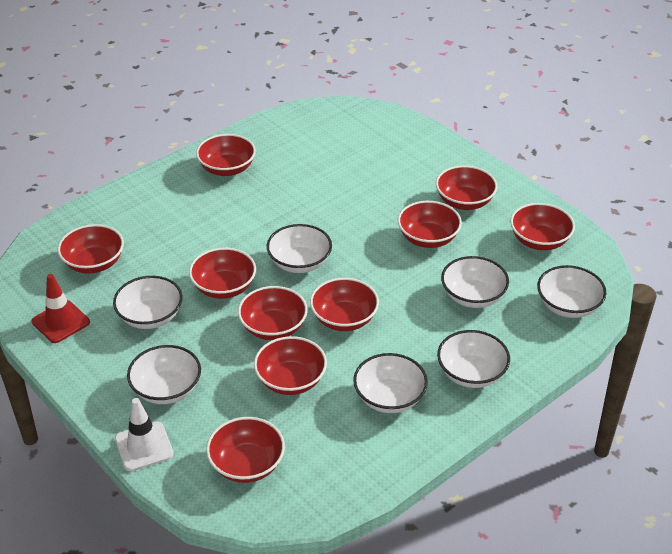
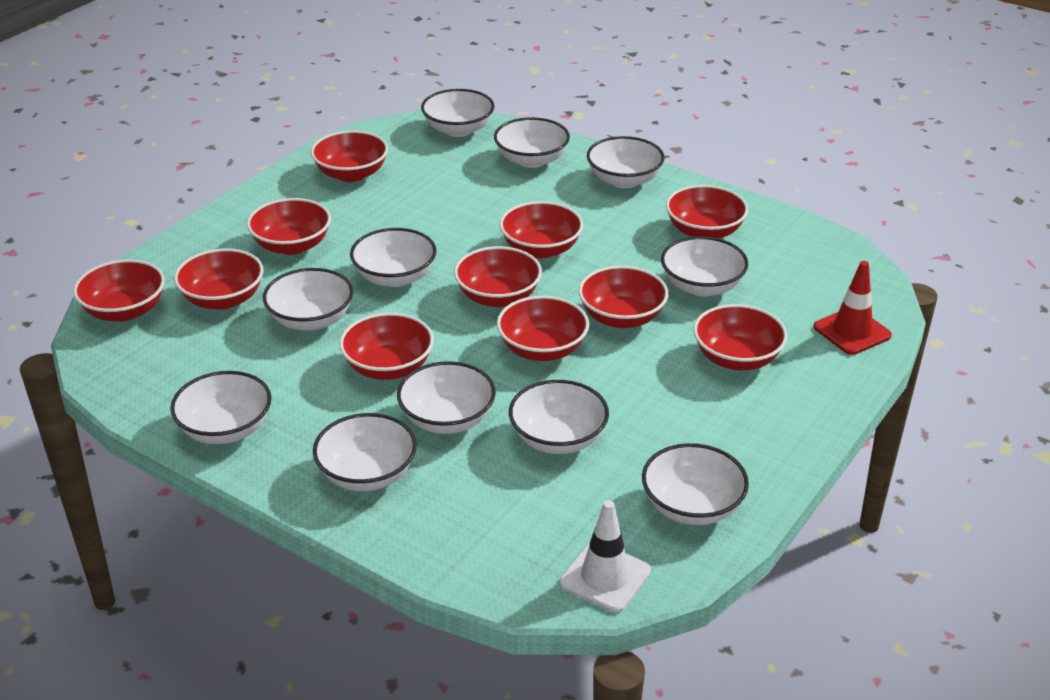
red bowl: [57,224,124,274] [189,248,256,299] [196,134,256,176] [206,417,285,483] [238,286,308,340] [254,336,327,395] [310,278,379,331] [398,201,462,248] [436,165,497,210] [510,203,575,250] = 10 -> [73,259,165,321] [174,248,264,310] [247,198,331,255] [311,131,388,182] [339,313,434,380] [454,246,542,307] [497,296,589,361] [499,201,583,258] [579,266,668,328] [666,185,748,238] [693,304,788,370] = 11
white bowl: [113,276,183,329] [127,345,201,404] [267,224,332,273] [353,353,428,413] [437,330,510,388] [441,256,509,308] [537,265,606,318] = 7 -> [170,371,272,444] [263,268,353,331] [313,413,417,491] [350,228,437,287] [397,361,496,434] [421,89,495,137] [494,117,570,168] [509,380,609,454] [587,136,665,188] [642,443,749,525] [661,236,748,296] = 11

